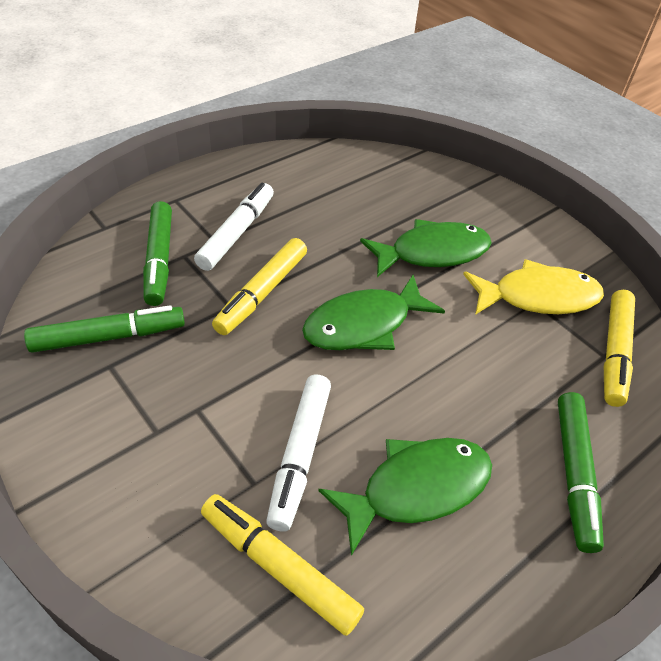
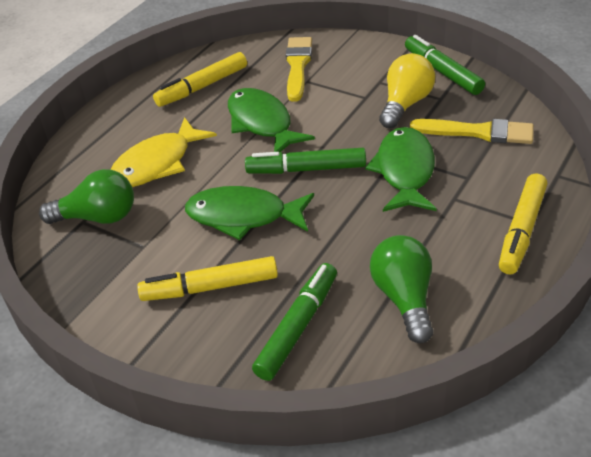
green light bulb: none = 0 -> [39,169,134,224] [370,235,434,343] = 2
white marker: [194,183,274,271] [266,374,331,532] = 2 -> none = 0
yellow brush: none = 0 -> [286,37,312,102] [410,119,534,144] = 2
yellow light bulb: none = 0 -> [379,53,435,128] = 1

